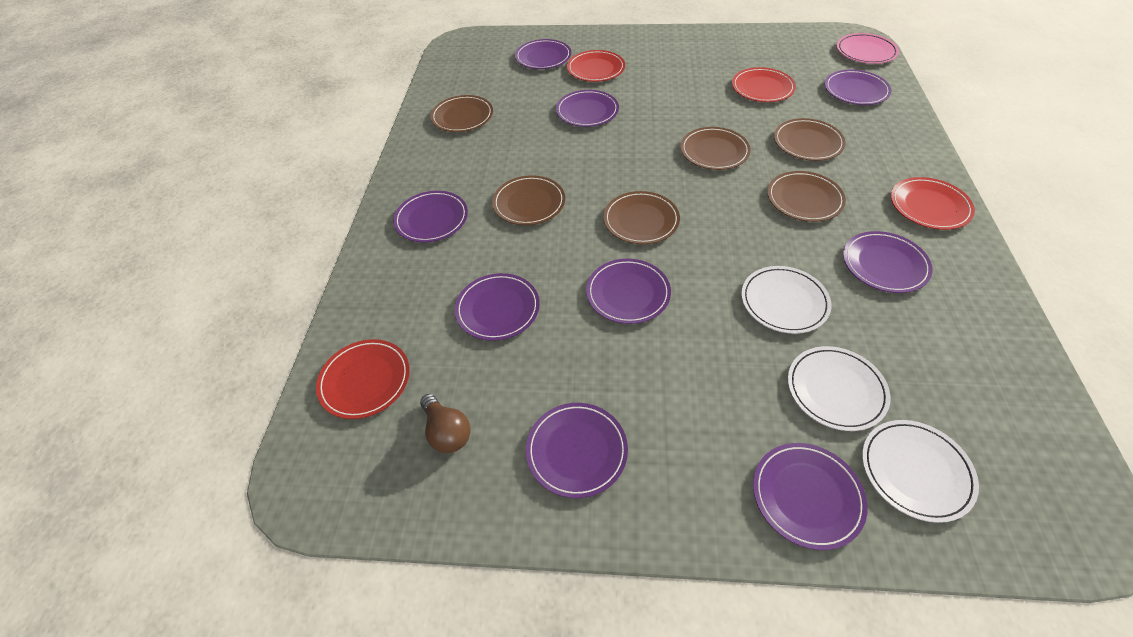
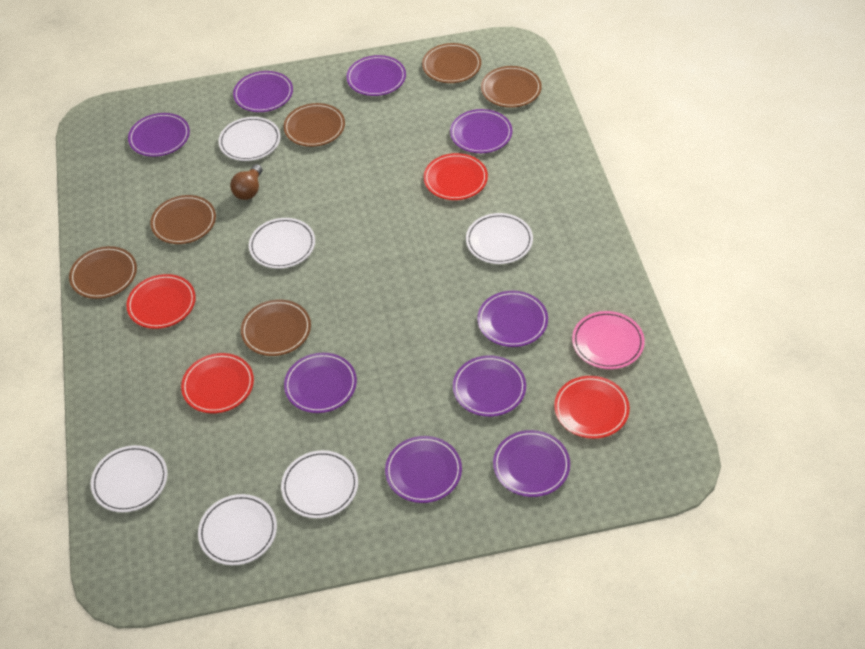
white plate: [741,266,831,334] [788,346,891,431] [862,420,979,523] = 3 -> [91,445,168,512] [198,494,277,565] [218,117,281,161] [249,218,315,269] [281,450,358,518] [466,213,533,264] = 6

